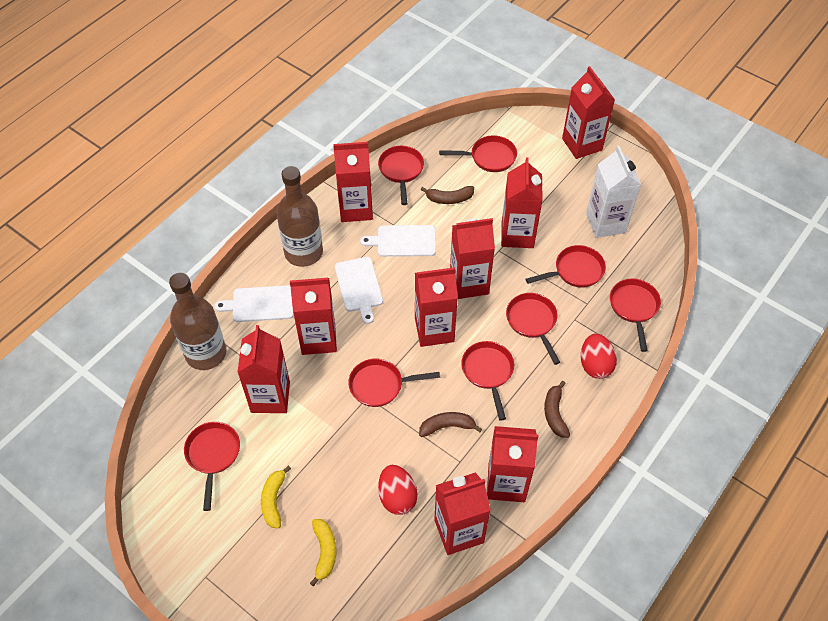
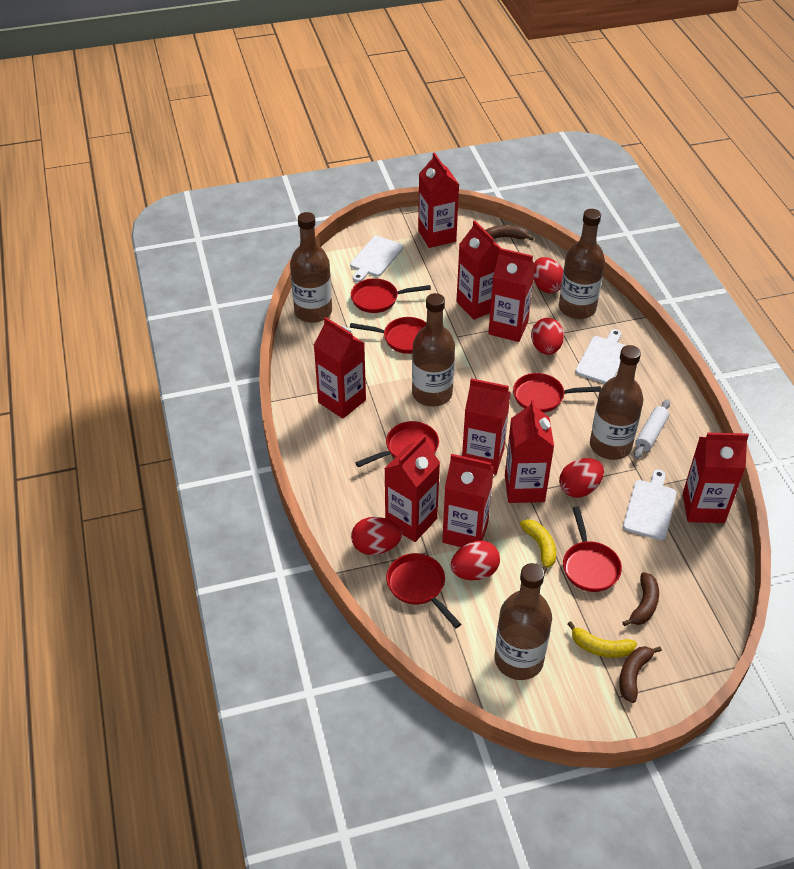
brown bottle: [169,273,227,370] [277,166,323,267] = 2 -> [290,212,332,323] [412,293,455,407] [495,563,552,680] [559,209,605,319] [590,345,644,460] = 5
red egg: [378,465,418,515] [581,333,617,379] = 2 -> [351,517,402,555] [451,540,500,581] [531,318,564,355] [533,257,563,293] [559,458,604,498] = 5
red pan: [184,422,240,511] [348,359,440,407] [378,146,424,205] [439,135,517,172] [461,341,514,420] [506,293,560,365] [526,245,606,288] [610,279,661,352] = 8 -> [350,317,426,354] [351,278,431,313] [355,421,439,467] [386,553,461,628] [513,373,601,413] [563,506,622,592] = 6
white carton: [586,146,641,238] = 1 -> none = 0
white rolling pin: none = 0 -> [634,399,670,459] = 1

